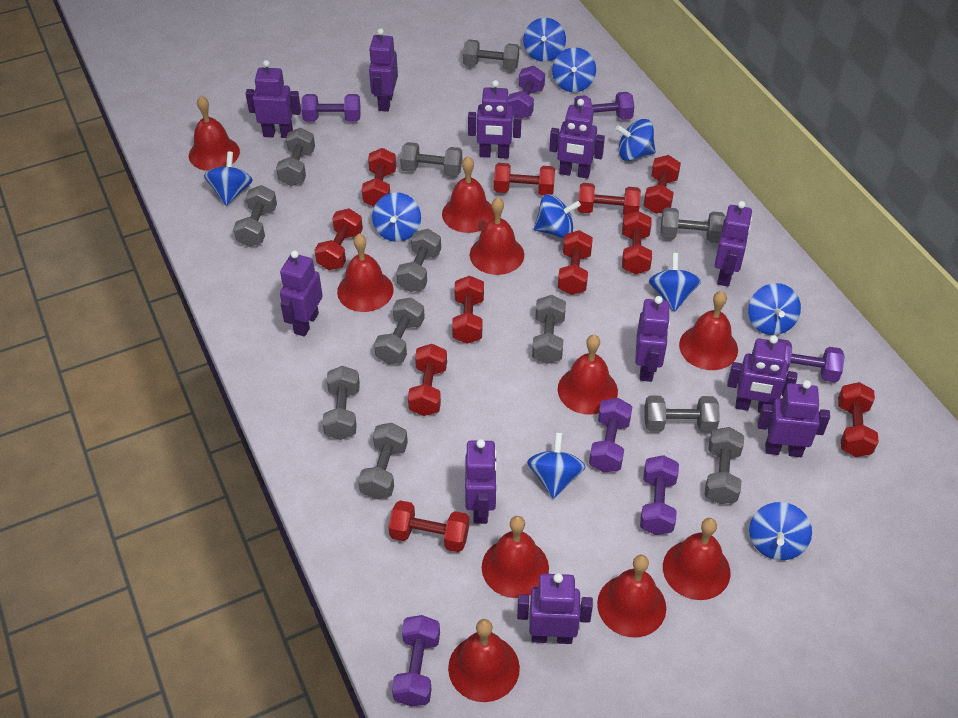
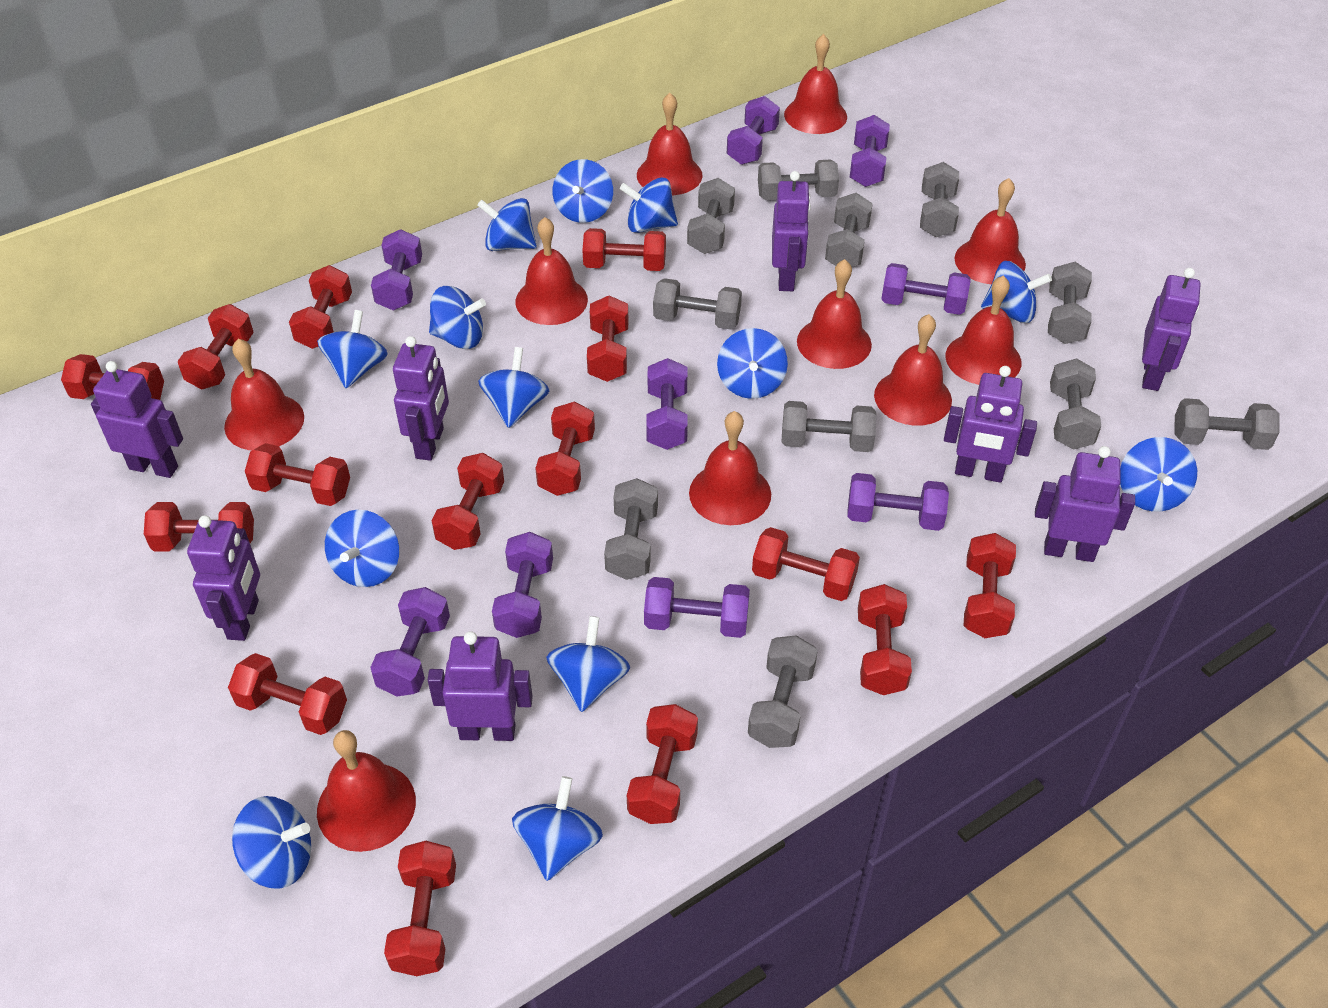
blue spinning top: [204,151,253,206] [372,192,421,242] [523,18,566,62] [527,432,585,499] [534,194,581,238] [552,47,596,92] [616,119,656,161] [649,253,701,312] [748,283,801,335] [749,502,812,560] = 10 -> [232,796,311,889] [317,310,388,388] [325,510,399,587] [429,286,486,349] [477,198,537,251] [478,347,549,428] [512,776,603,881] [546,616,630,712] [553,159,613,223] [620,178,678,233] [717,328,788,399] [981,261,1052,323] [1120,437,1197,512] = 13
grey dumbbell: [233,185,277,247] [276,128,315,186] [322,366,360,440] [358,423,408,499] [374,298,425,364] [396,229,441,292] [400,142,462,177] [463,40,519,71] [532,295,566,364] [644,396,720,432] [660,207,726,243] [705,427,744,504] = 12 -> [604,478,658,580] [653,278,742,330] [687,178,735,254] [748,635,818,748] [758,160,839,200] [782,401,877,452] [825,193,873,267] [920,162,959,237] [1048,262,1092,344] [1050,358,1101,450] [1174,398,1280,450] = 11
purple dumbbell: [301,94,361,122] [392,615,440,707] [508,66,545,118] [574,92,634,120] [589,398,632,472] [640,455,679,535] [778,339,845,383] = 7 -> [370,587,450,697] [371,229,422,310] [492,532,553,638] [644,577,750,638] [646,358,688,450] [727,96,780,165] [847,473,949,531] [850,115,890,187] [881,263,971,315] = 9
purple robot: [246,60,301,138] [280,250,323,337] [369,28,398,112] [465,439,497,524] [468,80,522,159] [517,573,593,644] [549,99,605,179] [635,296,671,382] [715,201,752,287] [727,335,797,413] [758,380,830,457] = 11 -> [91,361,183,478] [187,515,260,641] [393,336,449,461] [428,631,533,741] [772,171,811,291] [944,366,1037,483] [1035,446,1135,562] [1142,268,1200,391] = 8
red dumbbell: [315,209,363,270] [362,148,396,207] [388,500,469,552] [408,344,447,416] [452,276,484,344] [494,163,555,196] [558,230,593,295] [578,183,641,216] [622,211,652,275] [643,155,681,214] [838,382,879,457] = 11 -> [61,354,164,400] [144,502,254,551] [178,304,254,390] [228,653,347,735] [245,443,350,506] [289,265,352,349] [384,841,456,976] [432,453,504,550] [535,401,595,496] [582,228,666,271] [587,296,629,382] [627,704,698,824] [752,527,860,601] [858,584,912,695] [964,533,1016,638] = 15

